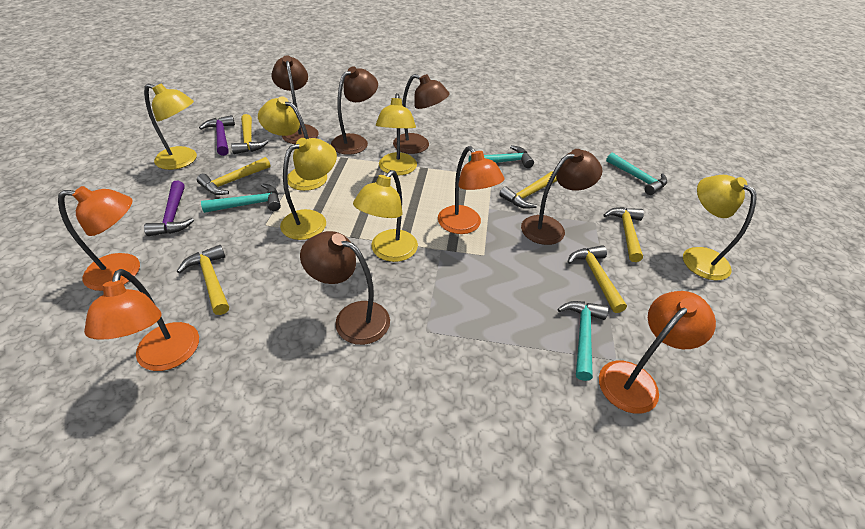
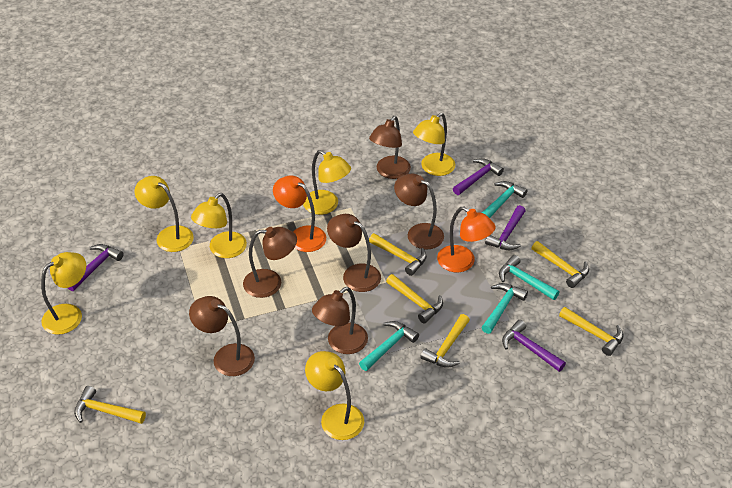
brown lamp: [272,55,319,144] [300,231,390,345] [331,66,378,155] [393,74,450,154] [521,149,602,245] = 5 -> [189,296,255,376] [243,227,297,298] [312,287,368,354] [327,214,381,292] [369,116,411,179] [394,174,444,249] = 6
orange lamp: [58,186,140,291] [84,269,199,371] [438,146,505,234] [599,291,716,414] = 4 -> [273,175,326,252] [437,207,496,272] = 2
purple hammer: [144,181,194,236] [199,115,235,156] = 2 -> [68,244,123,291] [453,158,504,195] [485,205,526,250] [502,320,566,372] = 4

